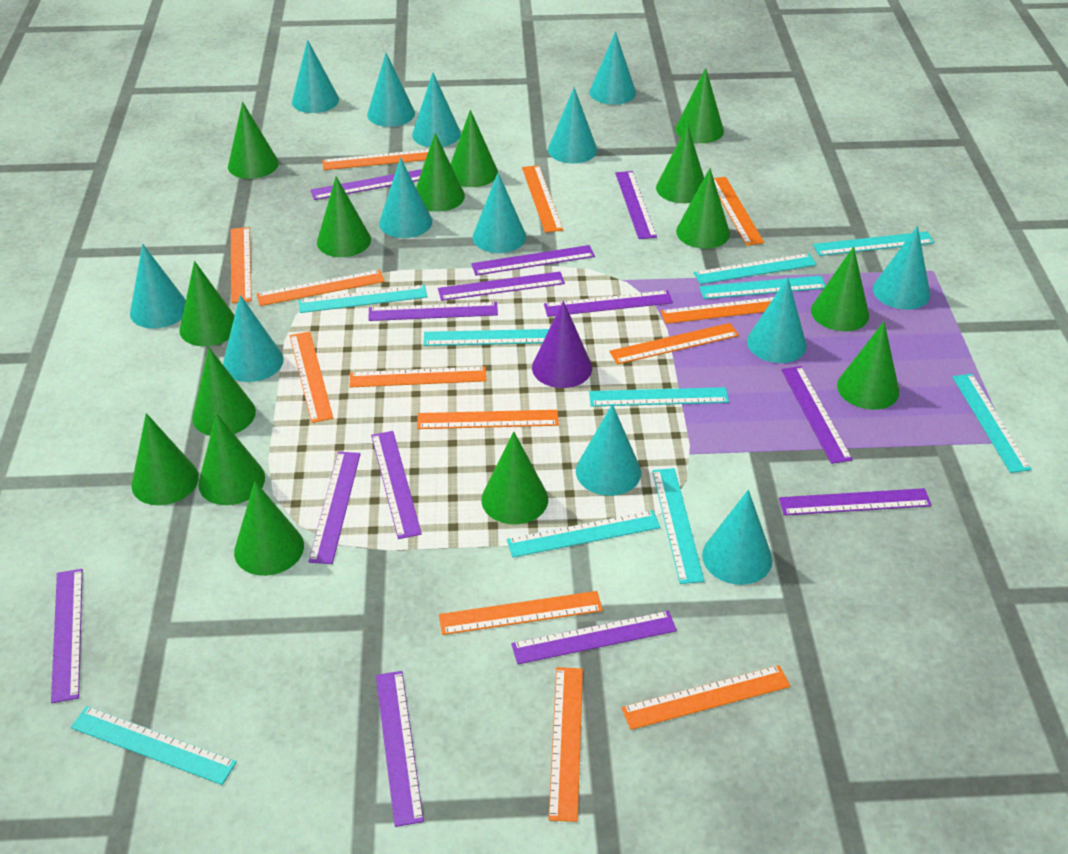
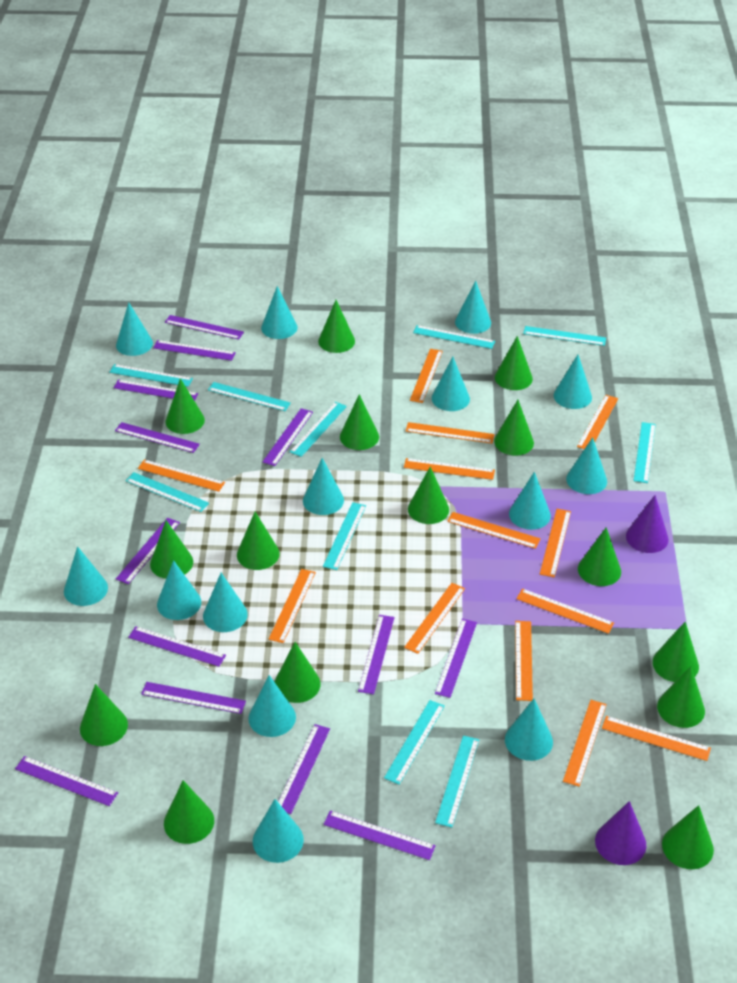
purple cone: [532,301,592,388] = 1 -> [595,801,646,865] [626,495,669,553] = 2
turquoise cone: [130,244,186,329] [223,295,284,382] [292,39,339,113] [367,53,415,127] [379,158,432,238] [412,72,461,147] [473,173,526,253] [548,88,597,164] [576,404,641,496] [589,31,636,105] [702,490,772,585] [747,277,807,363] [873,226,930,310] = 13 -> [64,546,108,606] [116,302,153,356] [157,560,201,620] [203,573,248,632] [248,675,296,737] [253,799,304,863] [261,286,298,339] [303,458,344,515] [432,357,470,411] [455,281,491,334] [505,699,553,761] [509,472,551,530] [554,355,592,409] [566,437,607,494] = 14

